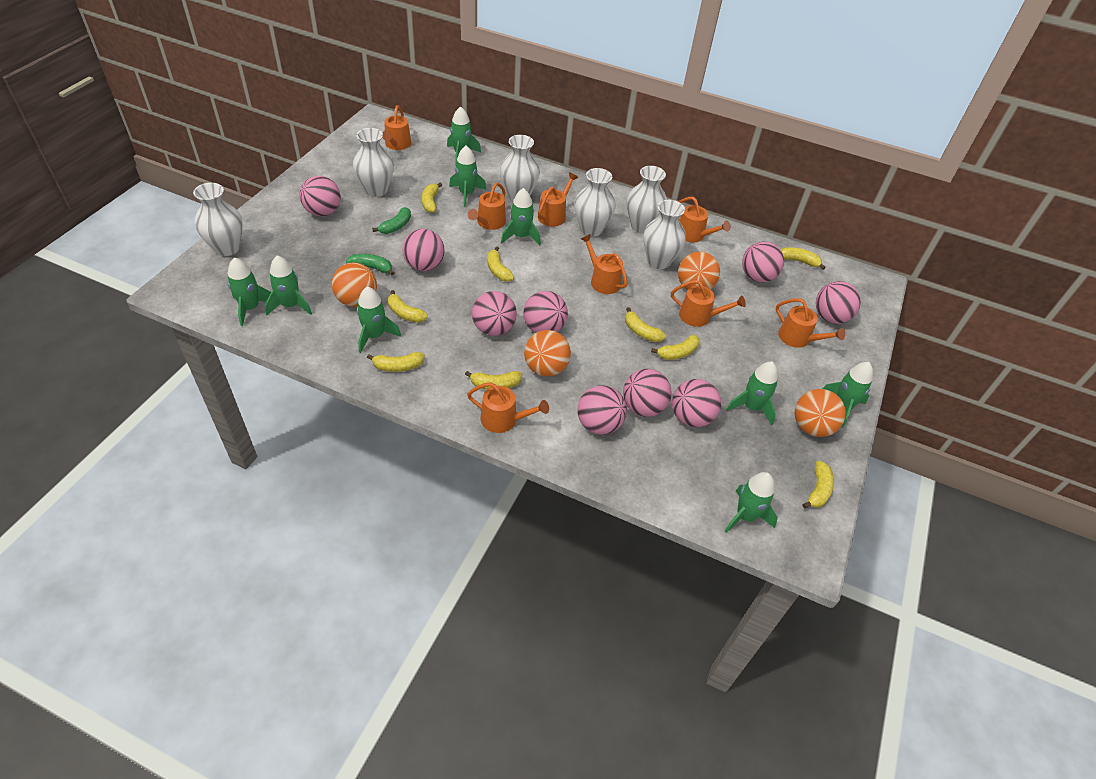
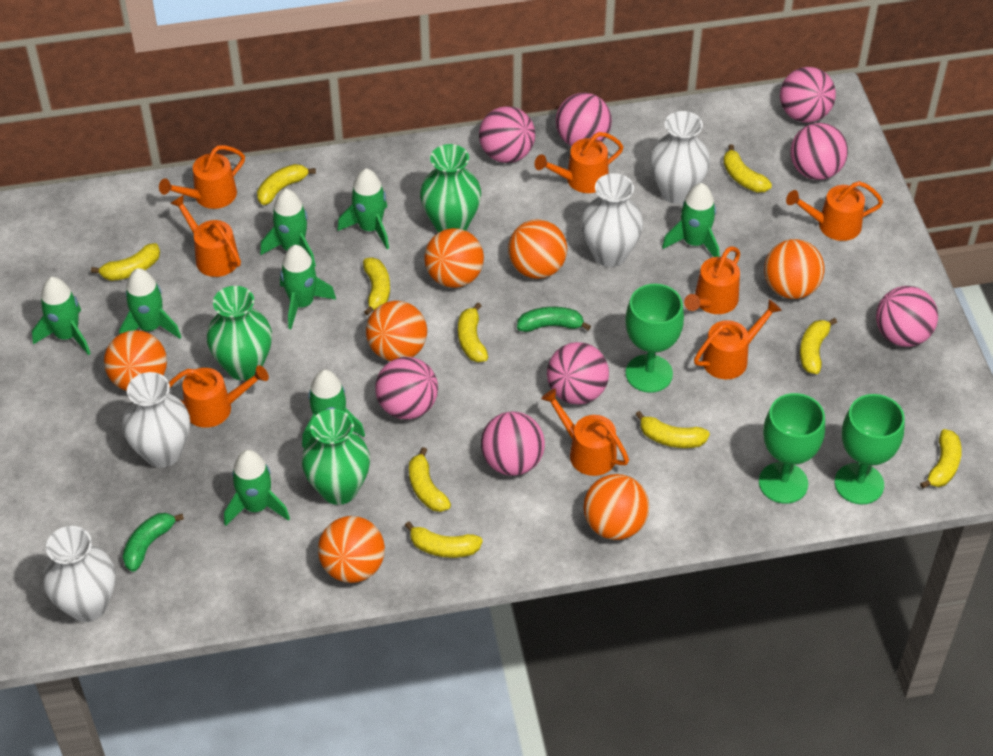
green goblet: none = 0 -> [625,284,684,393] [759,393,825,504] [835,394,905,504] = 3
green rocket: [227,257,271,326] [265,255,312,315] [357,286,401,353] [447,106,481,166] [449,146,486,207] [501,188,541,245] [725,472,778,533] [726,361,778,425] [823,362,873,428] = 9 -> [32,277,91,355] [119,268,181,339] [224,450,290,526] [260,189,316,267] [280,245,336,329] [302,369,365,448] [338,168,389,249] [662,183,719,257] = 8
green vase: none = 0 -> [207,286,272,381] [302,409,370,505] [420,144,481,233] = 3
orange ball: [332,262,377,307] [524,330,571,377] [678,251,720,290] [795,389,846,437] = 4 -> [104,330,167,391] [318,516,385,583] [366,301,427,361] [424,228,484,288] [508,219,567,279] [584,474,649,540] [764,239,824,299] = 7
pink ball: [299,176,341,216] [402,229,445,271] [472,291,517,336] [523,291,568,333] [577,385,627,435] [623,369,672,417] [672,379,721,427] [742,241,784,282] [816,281,861,324] = 9 -> [375,357,438,419] [479,106,535,163] [481,411,545,476] [547,342,609,404] [556,93,612,146] [780,67,836,123] [790,123,848,180] [876,286,938,347] = 8
white vase: [193,183,243,256] [353,128,394,197] [500,135,540,201] [575,168,616,237] [627,166,667,234] [643,200,686,269] = 6 -> [43,526,115,622] [122,372,190,468] [581,173,643,267] [650,111,710,204] = 4
yellow banana: [367,352,425,372] [388,290,428,323] [422,182,442,213] [465,371,522,390] [487,246,514,282] [625,307,666,342] [651,335,700,360] [780,247,826,270] [803,461,834,508] = 9 -> [91,243,160,281] [257,164,316,205] [363,258,390,315] [405,521,483,558] [409,447,451,512] [458,303,488,362] [635,411,710,448] [723,144,772,193] [800,318,837,374] [920,429,962,489] = 10

